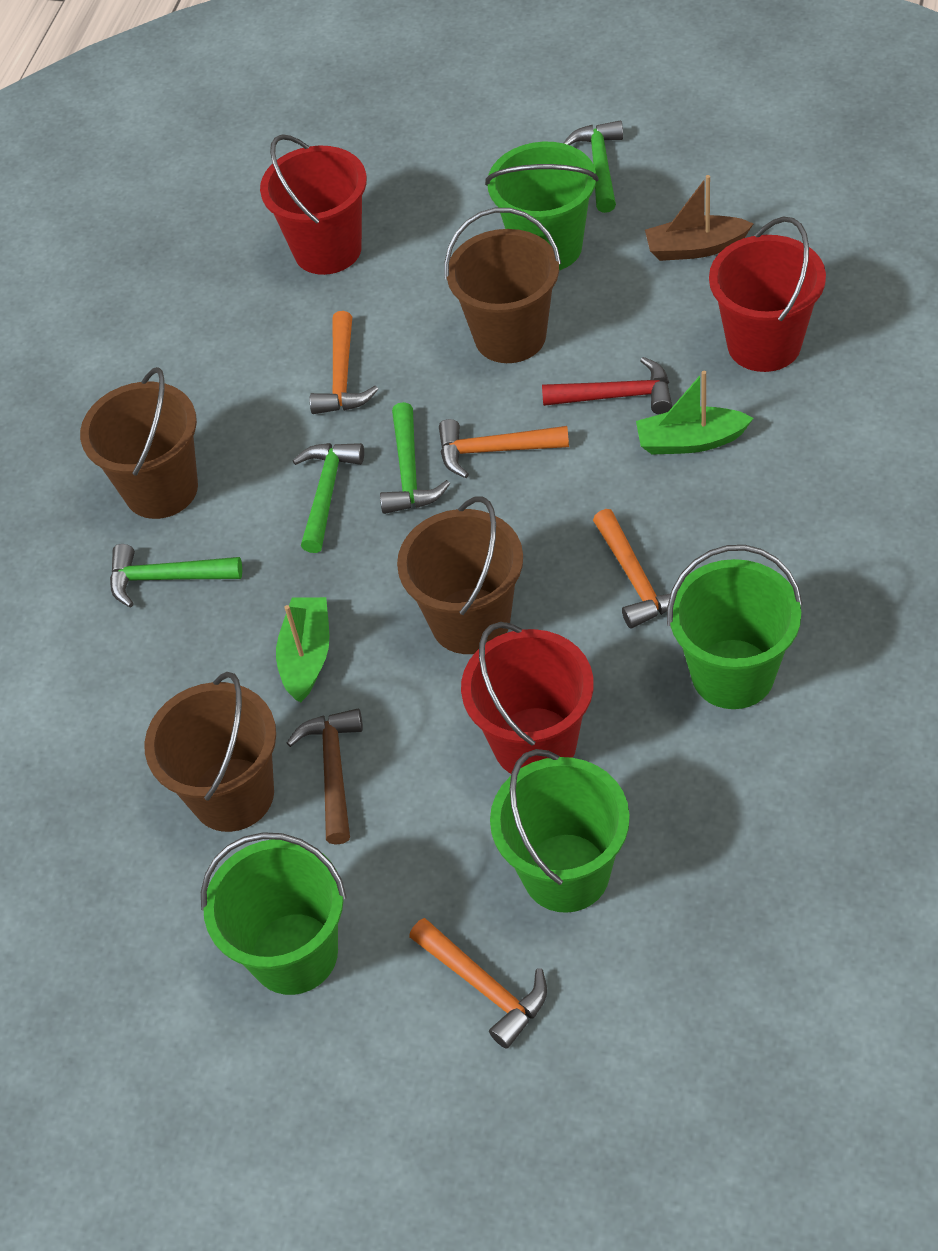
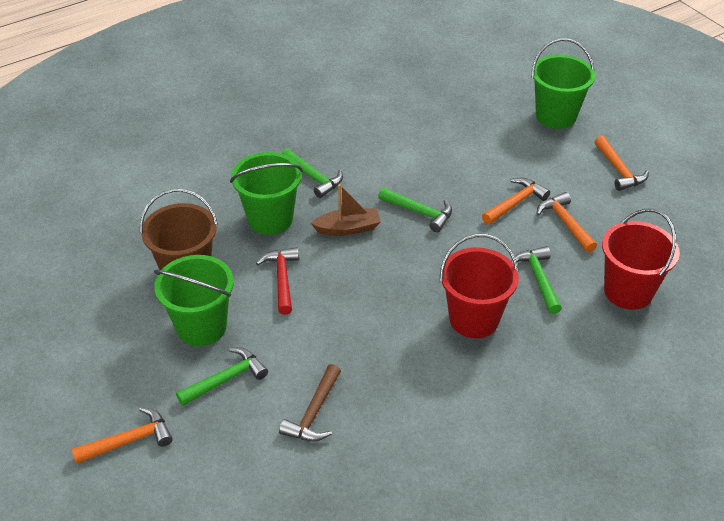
brown bucket: [80,367,198,519] [144,672,276,832] [397,496,523,654] [444,208,561,363] = 4 -> [140,189,218,270] = 1
green boat: [276,597,329,702] [636,371,754,455] = 2 -> none = 0
green bucket: [201,832,347,995] [485,142,599,270] [490,749,630,913] [667,545,802,709] = 4 -> [154,255,234,346] [230,152,303,235] [532,38,595,129] = 3
red bucket: [260,134,367,275] [461,622,594,774] [709,216,826,372] = 3 -> [440,234,519,338] [602,209,680,310] = 2

